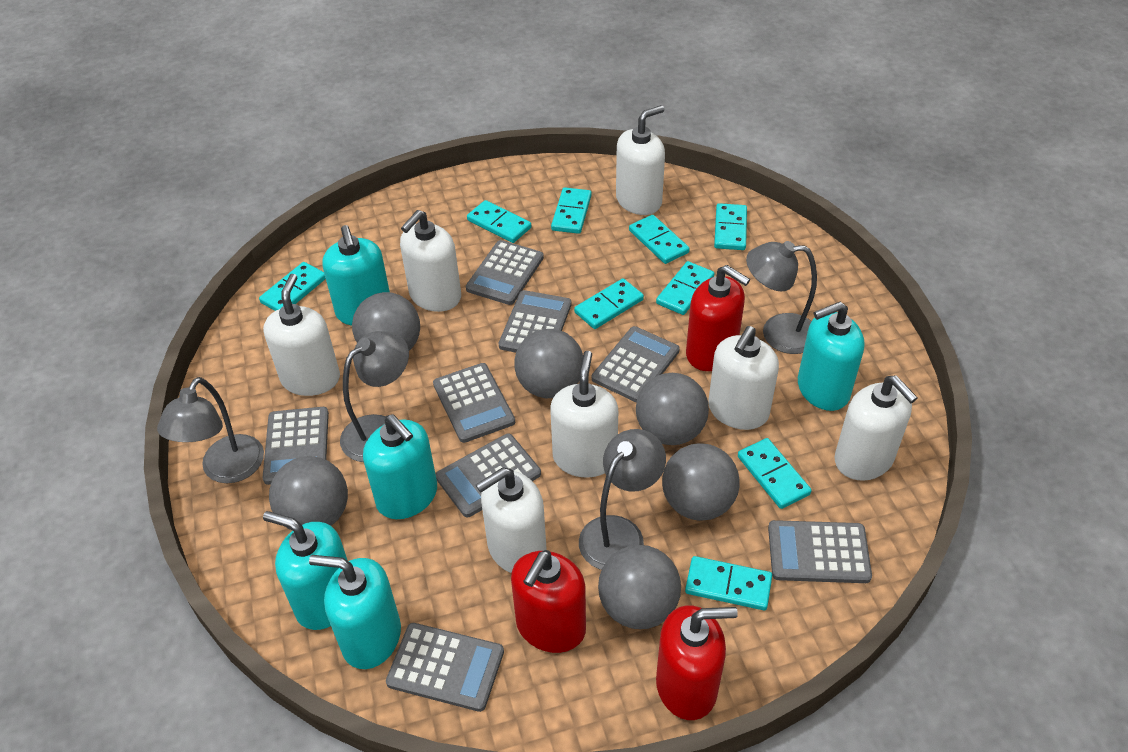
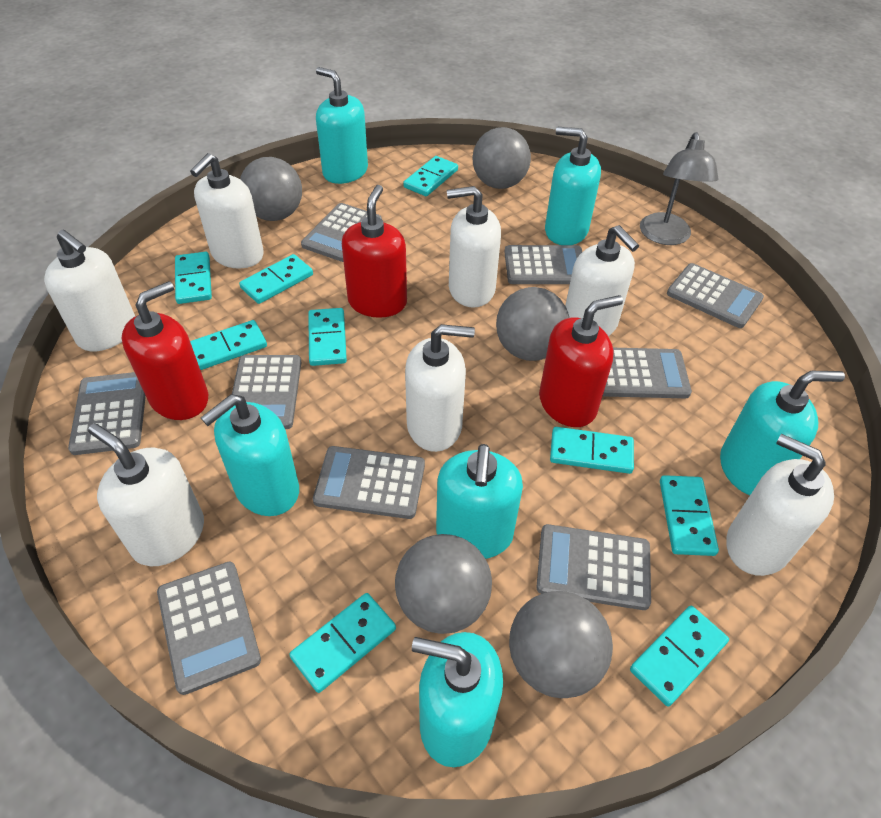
grey ball: [269,456,348,531] [352,292,420,351] [514,329,583,398] [598,545,681,629] [636,373,709,445] [662,443,740,521] = 6 -> [240,157,302,221] [395,534,492,634] [473,127,531,189] [496,287,569,361] [509,591,613,698] = 5
grey calculator: [262,407,329,485] [386,623,504,712] [433,363,515,443] [436,433,541,517] [466,240,544,305] [499,290,572,353] [592,326,680,402] [768,520,872,583] = 8 -> [68,372,146,455] [157,562,261,695] [232,355,301,429] [301,203,382,262] [313,446,425,519] [505,245,582,284] [536,524,651,610] [603,348,692,398] [667,263,764,328] = 9
grey lamp: [157,377,264,483] [340,331,409,462] [579,429,666,570] [746,241,817,354] = 4 -> [640,132,719,245] = 1
turquoise soap dispenser: [263,511,348,630] [309,555,401,669] [322,225,390,325] [363,414,437,519] [798,302,864,411] = 5 -> [201,394,299,516] [316,67,368,184] [412,632,503,767] [436,444,523,559] [545,127,601,245] [720,371,845,495] = 6

